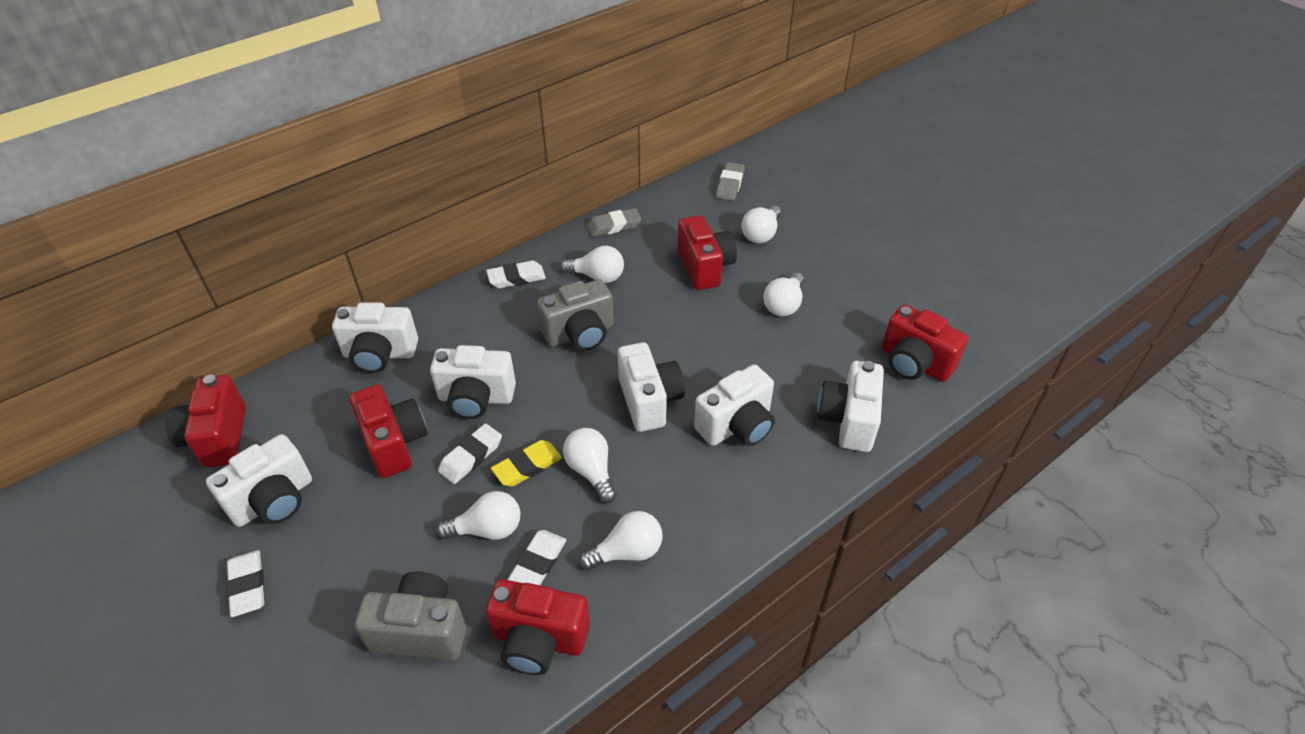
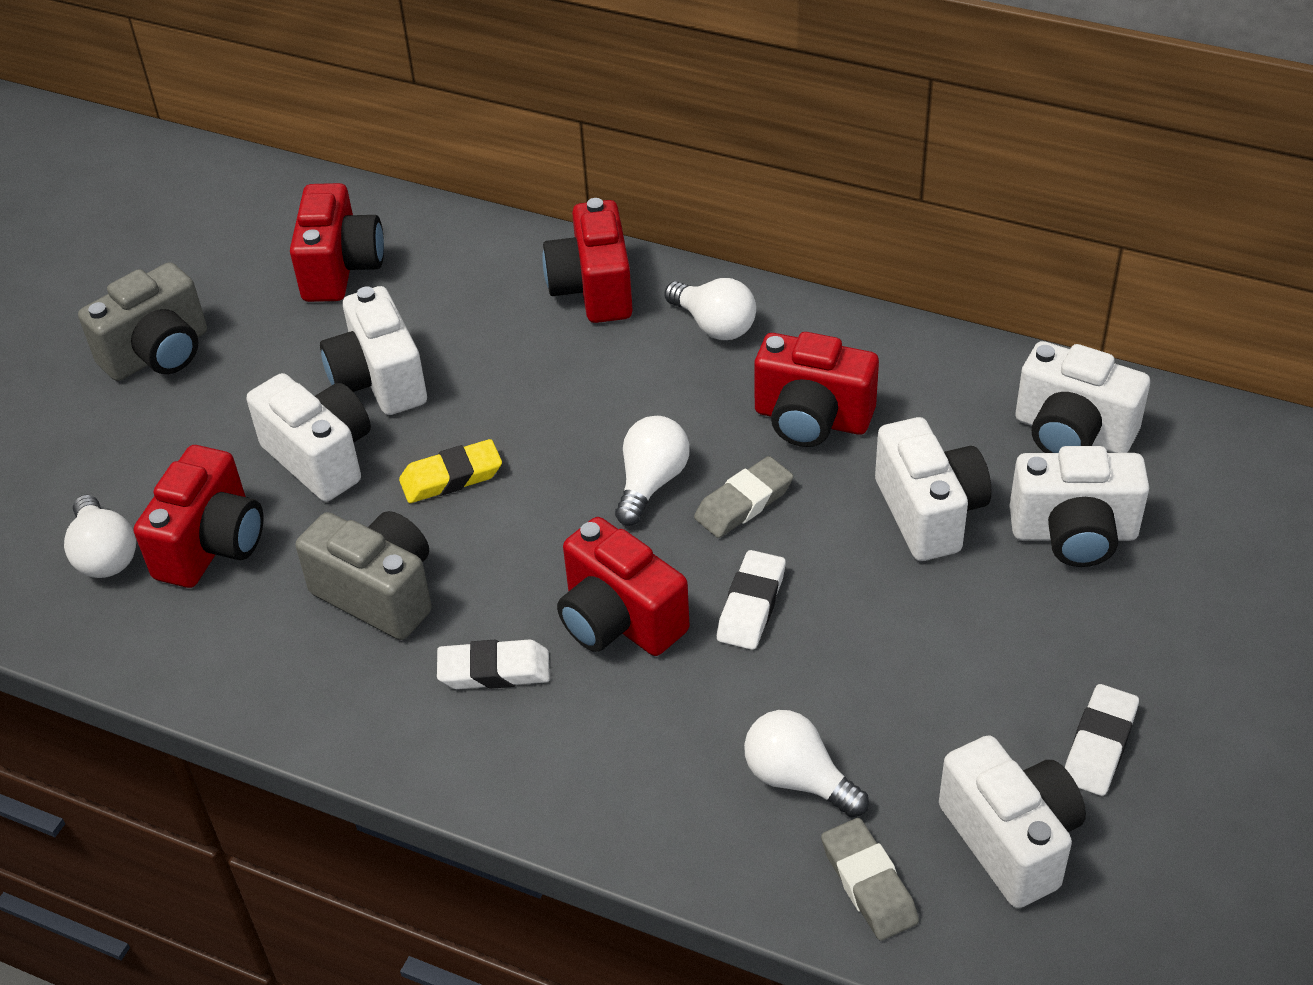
white eraser: [226,550,264,617] [438,423,502,484] [486,260,546,288] [507,530,566,585] = 4 -> [437,639,550,689] [717,550,786,650] [1065,684,1139,796] = 3
white light bulb: [436,491,520,540] [561,246,624,283] [563,428,617,503] [579,511,662,570] [742,206,781,243] [763,272,804,316] = 6 -> [64,494,136,578] [615,416,690,526] [664,278,756,340] [744,710,869,818] = 4

